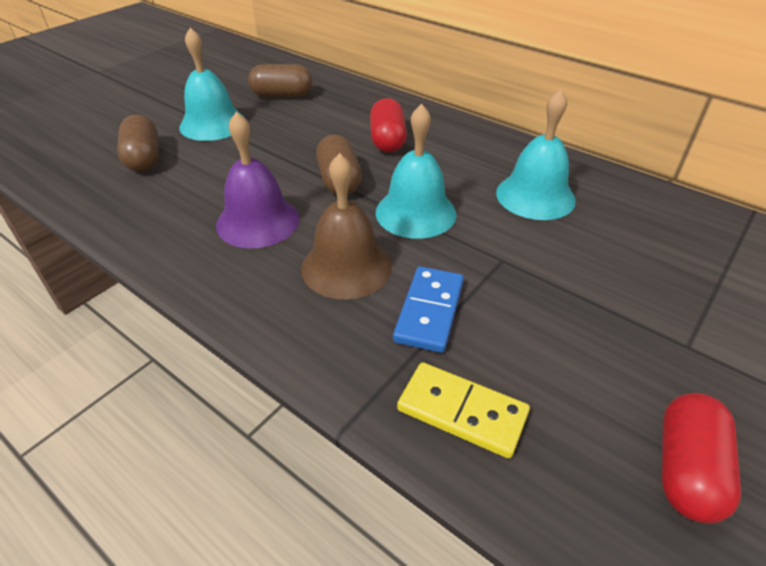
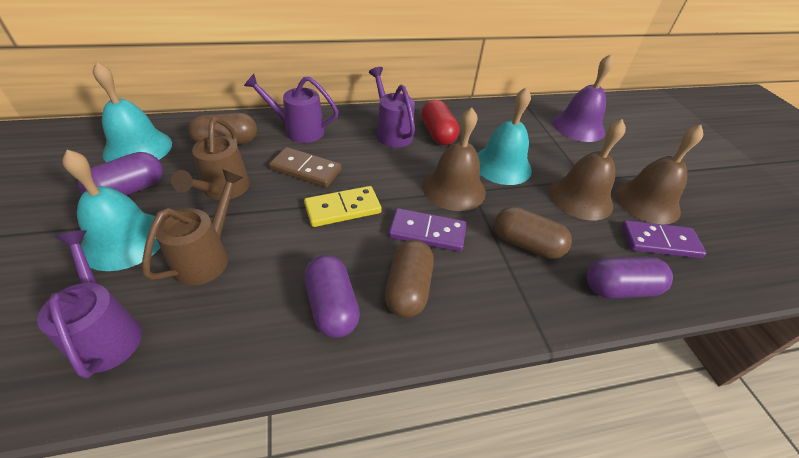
blue domino: [393,266,464,353] = 1 -> none = 0
brown bell: [301,153,392,300] = 1 -> [422,108,486,211] [549,119,626,220] [615,125,703,225] = 3
brown domino: none = 0 -> [269,147,342,187] = 1
brown watering can: none = 0 -> [142,169,244,285] [171,117,250,200] = 2
purple capsule: none = 0 -> [78,152,163,196] [304,255,360,338] [587,256,673,299] = 3
purple domino: none = 0 -> [388,208,466,252] [621,220,706,258] = 2
purple watering can: none = 0 -> [37,230,142,378] [244,74,339,143] [369,67,415,147] = 3
red capsule: [370,98,407,153] [662,393,741,524] = 2 -> [421,100,459,145] = 1

